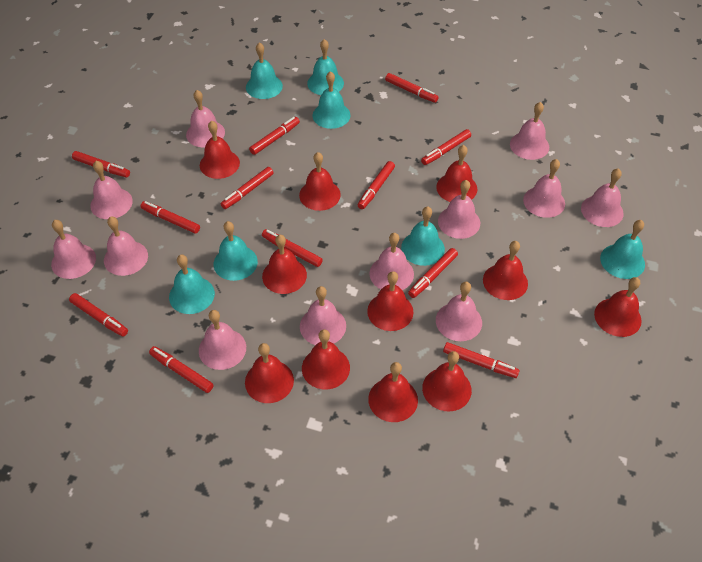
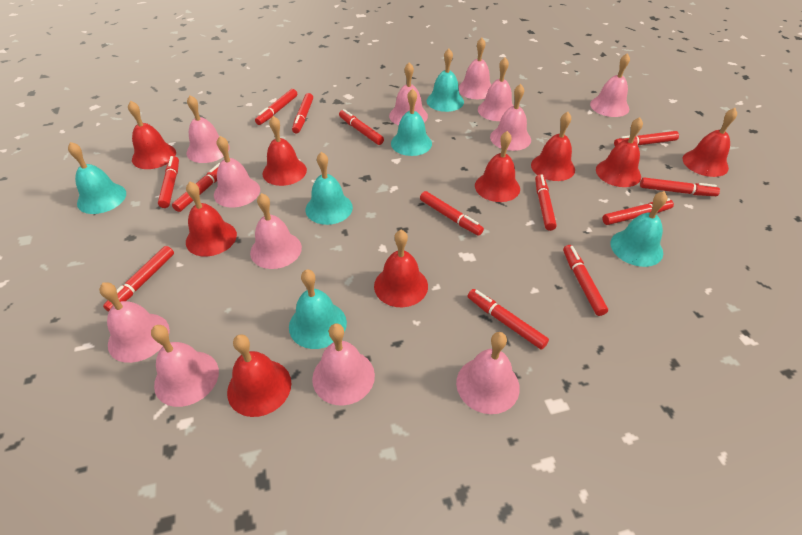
red bell: [200,121,240,179] [245,343,294,403] [262,235,307,294] [299,152,341,211] [302,329,350,389] [367,271,413,331] [368,362,418,422] [422,351,472,411] [436,145,478,202] [483,241,528,300] [594,277,642,337] = 11 -> [128,101,176,169] [186,181,237,256] [227,334,291,417] [262,116,307,186] [374,230,428,307] [475,131,520,202] [531,112,575,181] [596,117,643,187] [682,108,737,177] = 9
red marker: [69,293,128,337] [72,151,130,178] [141,201,200,234] [149,346,214,393] [221,167,274,209] [249,117,300,155] [262,229,323,267] [358,161,395,209] [385,73,439,103] [408,248,458,298] [421,129,471,165] [443,342,519,378] = 12 -> [103,246,174,312] [158,156,179,208] [172,163,220,212] [255,89,297,125] [292,93,313,134] [339,109,384,145] [420,191,484,236] [468,289,549,350] [535,174,557,231] [563,245,608,316] [602,198,674,225] [614,131,679,146] [640,177,720,196] = 13
turquoise bell: [169,255,215,314] [214,221,258,281] [246,42,283,99] [307,39,344,95] [313,71,351,129] [401,207,445,266] [600,220,645,279] = 7 -> [68,142,126,214] [289,269,347,349] [305,152,353,225] [391,88,432,156] [426,49,464,112] [610,191,667,267] = 6

